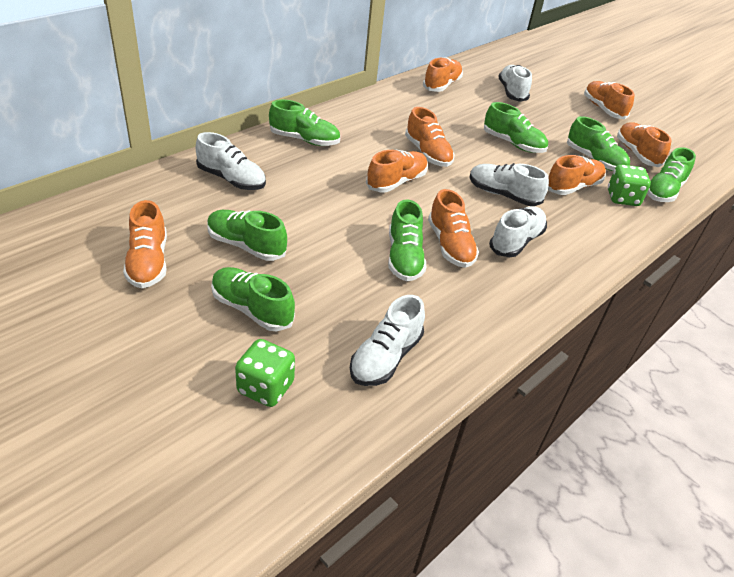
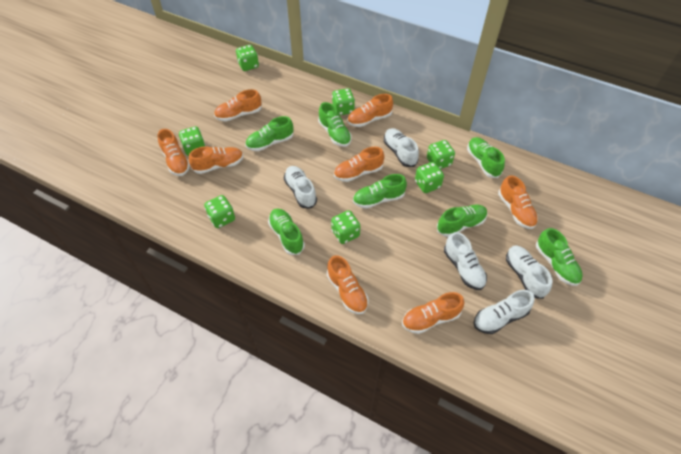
green dice: [235,339,295,407] [608,164,651,206] = 2 -> [179,126,206,156] [204,195,235,228] [236,45,259,71] [331,210,360,244] [332,88,355,116] [415,162,444,193] [427,140,455,169] = 7

